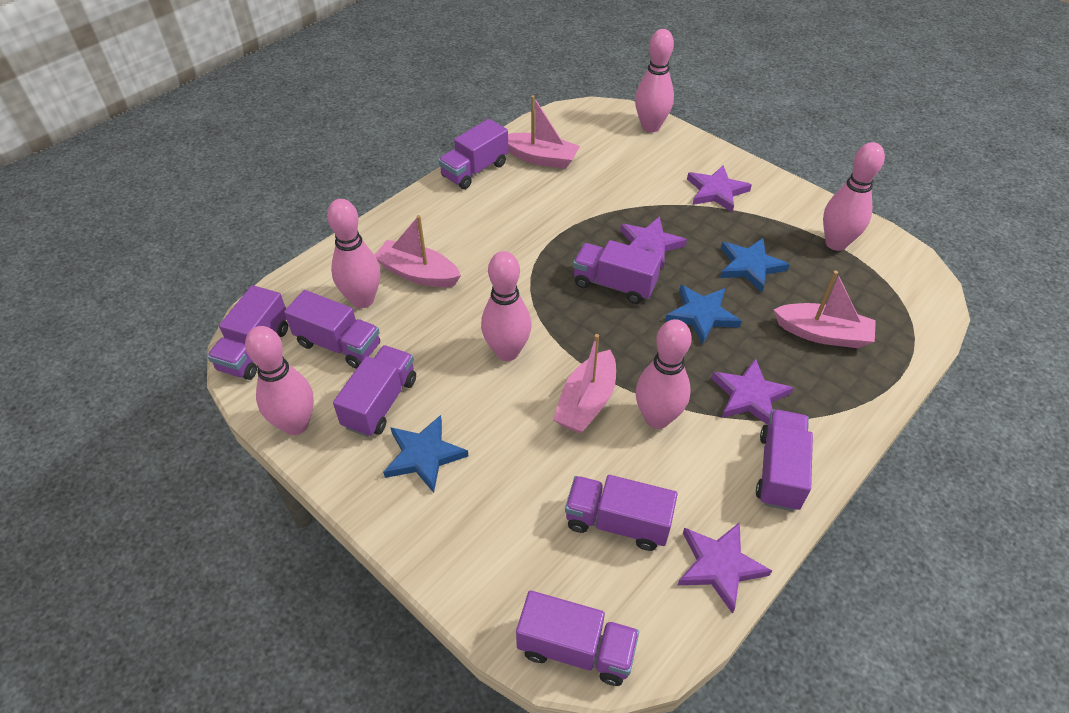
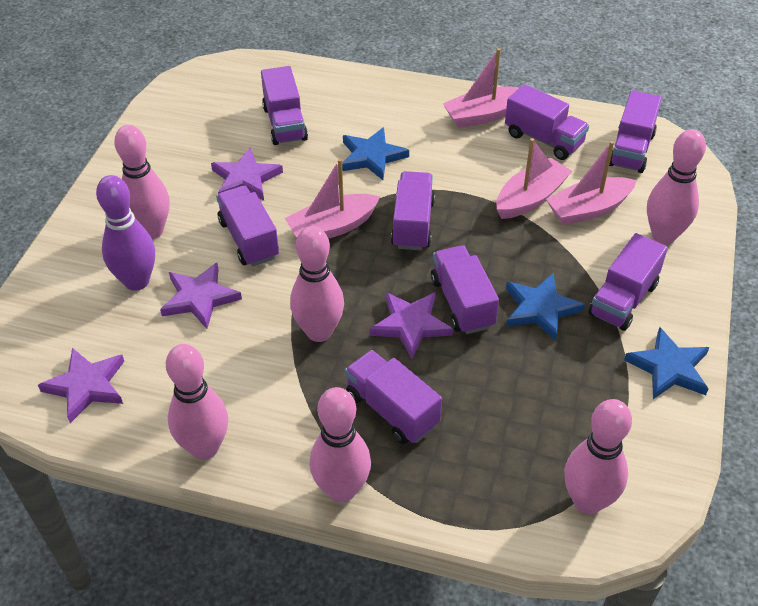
purple bowling pin: none = 0 -> [96,175,155,291] = 1

